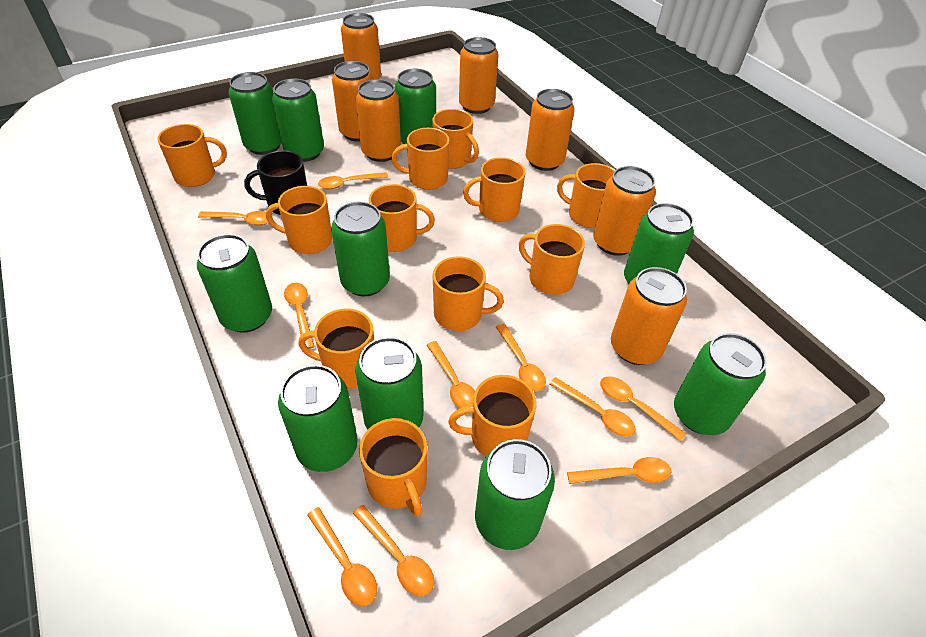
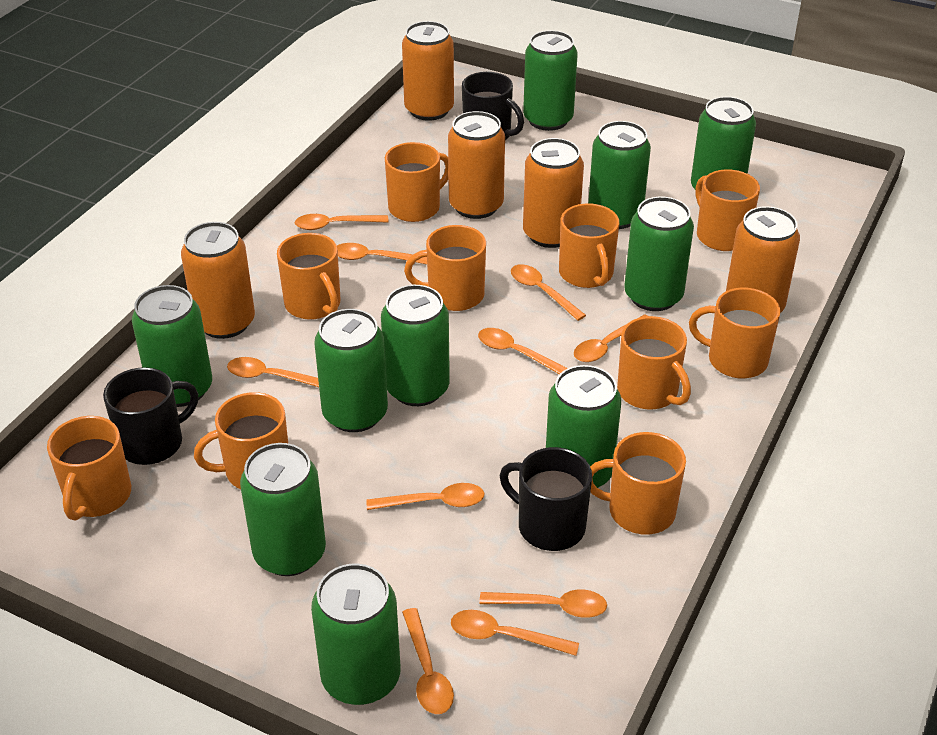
black mug: [244,150,307,215] = 1 -> [103,367,198,465] [462,72,524,140] [500,447,592,551] = 3
orange can: [332,61,373,142] [341,13,381,79] [356,79,401,162] [459,37,499,114] [526,89,575,171] [593,166,656,256] [611,267,687,365] = 7 -> [181,222,255,339] [402,21,454,121] [448,111,505,219] [523,138,584,248] [726,206,800,313] = 5
orange mug: [157,124,227,187] [266,186,333,254] [298,309,374,389] [359,418,427,517] [369,184,435,252] [392,128,450,190] [432,109,479,169] [433,256,504,331] [448,375,537,456] [463,157,526,222] [519,224,585,295] [557,163,615,228] = 12 -> [47,416,131,520] [194,392,288,489] [277,233,340,320] [385,142,449,222] [404,225,486,311] [559,203,619,288] [590,432,686,535] [617,316,691,410] [689,288,780,378] [695,169,760,251] = 10

